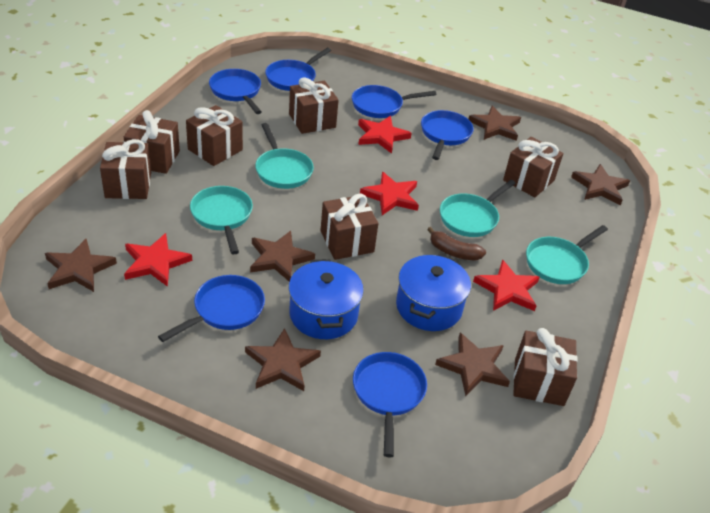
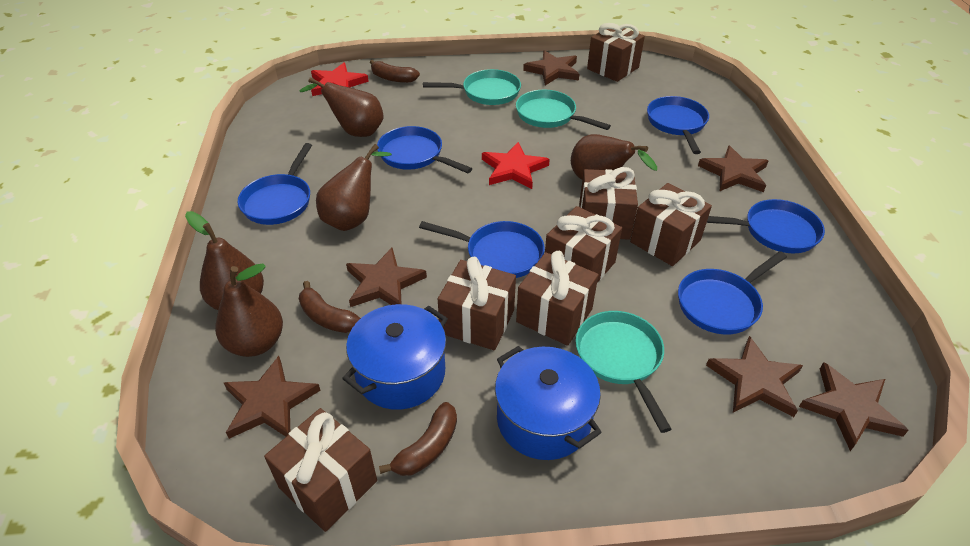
brown banana: [427,227,486,261] = 1 -> [299,281,361,333] [370,60,420,83] [379,402,457,476] = 3
brown pear: none = 0 -> [185,211,264,310] [215,264,283,357] [299,77,384,137] [316,144,392,231] [571,134,657,180] = 5
red star: [124,233,192,287] [358,116,412,154] [360,172,419,215] [473,259,540,311] = 4 -> [311,62,369,96] [482,142,550,189] = 2
turquoise pan: [190,186,253,254] [255,123,314,189] [440,180,516,237] [526,225,608,284] = 4 -> [423,69,521,105] [516,90,611,130] [576,311,671,433] = 3

